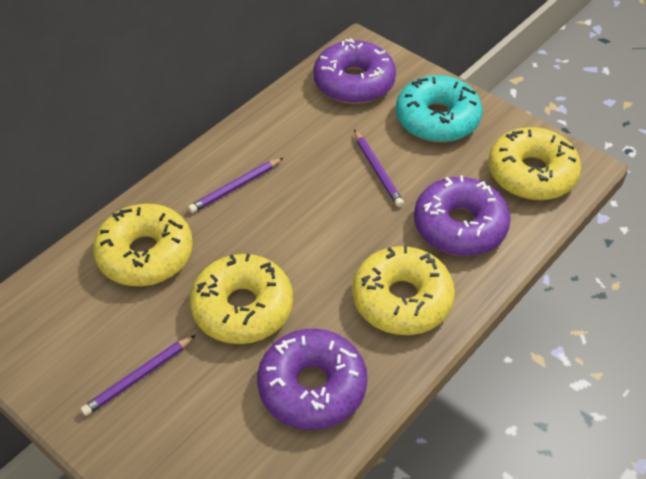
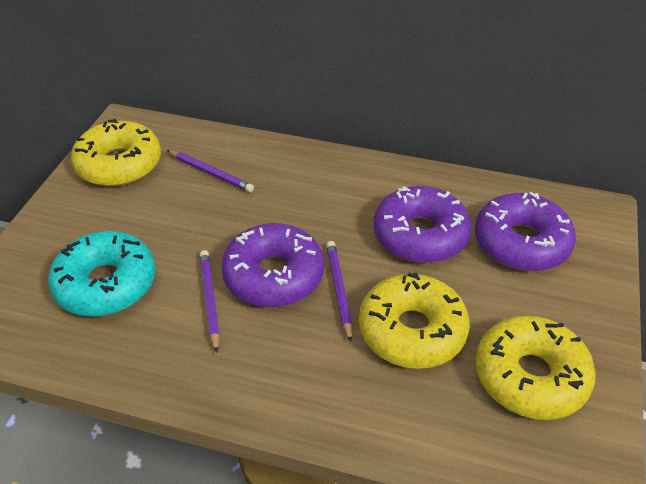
yellow donut: [93,204,193,286] [190,254,293,344] [352,246,455,335] [488,127,581,200] = 4 -> [71,119,161,187] [359,272,470,369] [475,315,596,420] = 3

